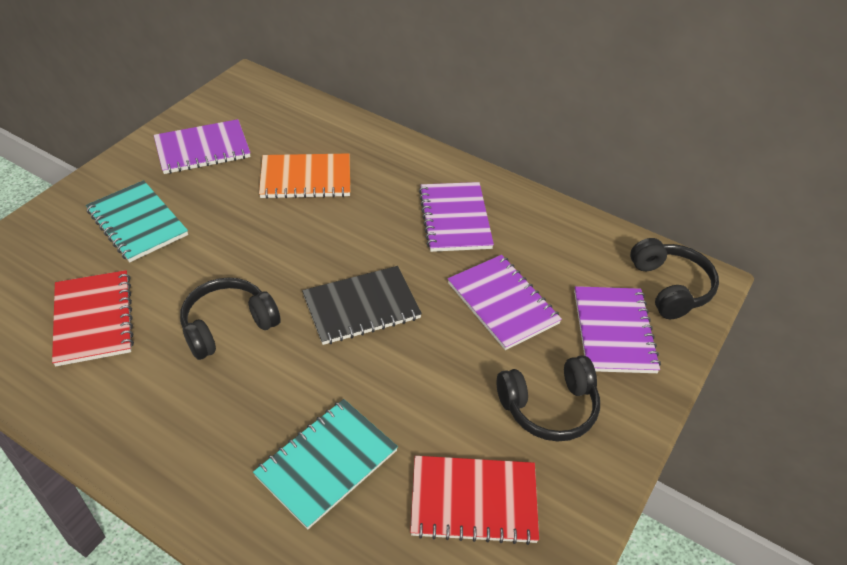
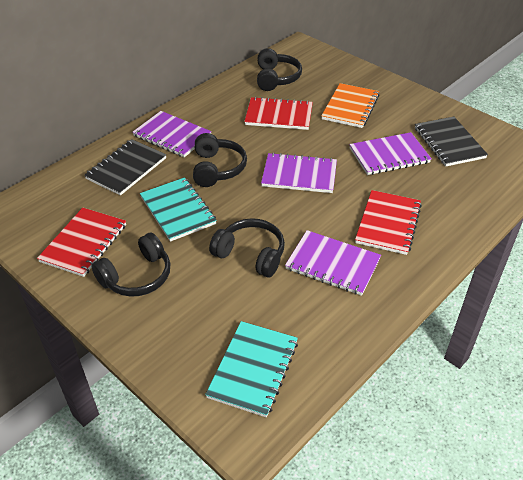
black headphones: [180,278,281,360] [497,355,600,441] [630,238,719,319] = 3 -> [92,233,170,297] [193,133,247,187] [209,218,285,277] [257,48,302,91] = 4
black notebook: [302,266,422,345] = 1 -> [84,139,166,196] [415,117,488,166] = 2
red notebook: [52,270,134,366] [410,456,539,545] = 2 -> [37,208,126,277] [244,97,313,130] [355,190,422,255] = 3

